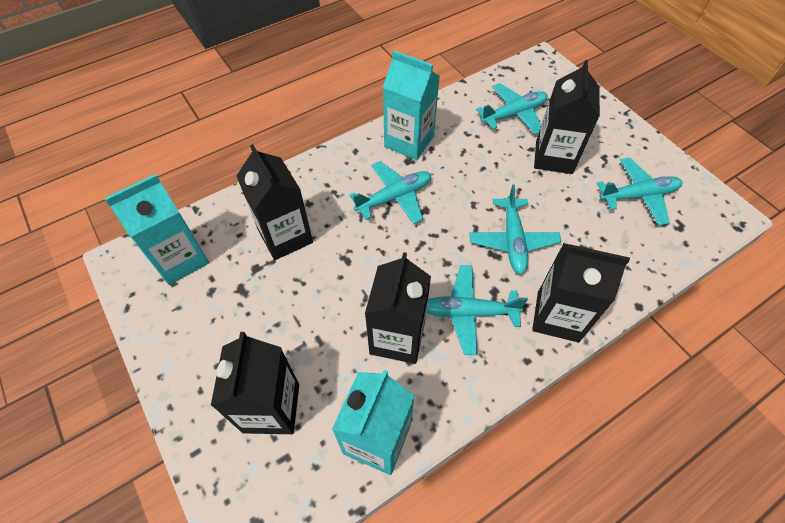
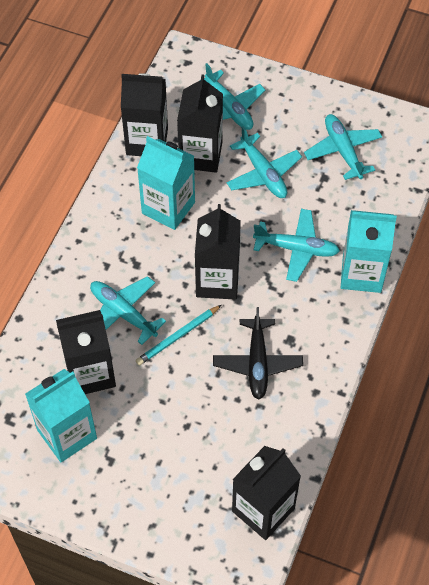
black plane: none = 0 -> [213,307,303,400] = 1
turquoise pencil: none = 0 -> [136,305,221,365] = 1

